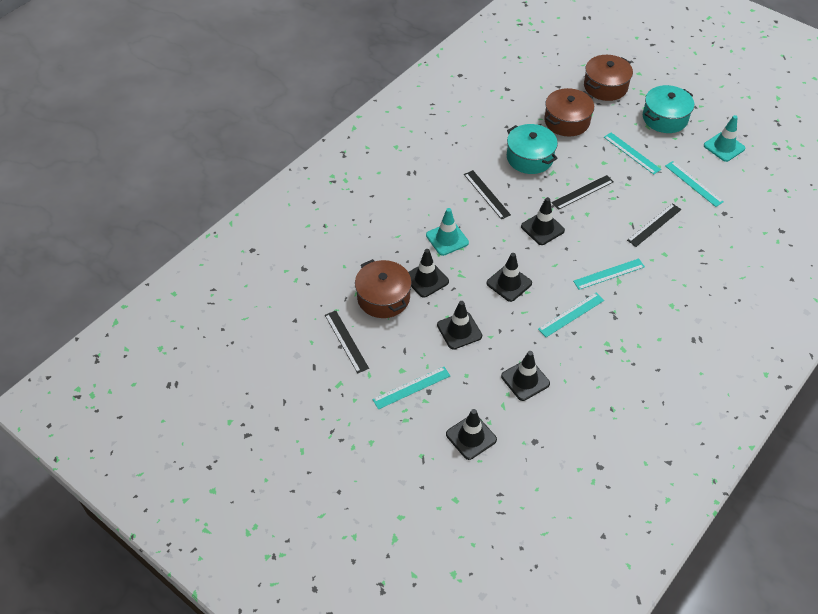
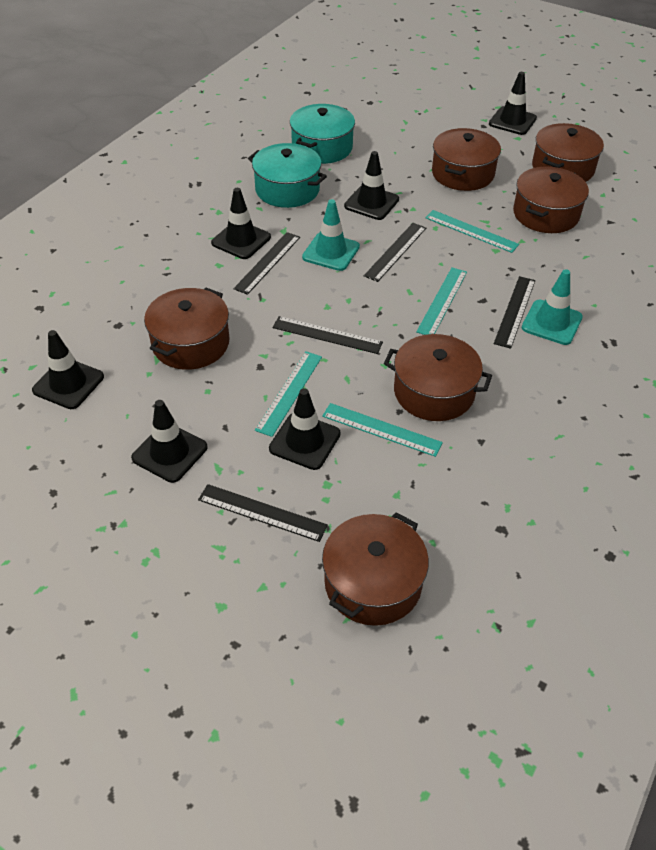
black ruler: [325,311,369,373] [464,170,511,219] [552,175,614,210] [627,203,681,247] = 4 -> [198,484,328,542] [233,232,300,295] [273,316,383,354] [364,223,426,282] [494,276,535,349] = 5
brown pot: [355,259,412,318] [544,88,594,137] [584,55,633,101] = 3 -> [144,288,229,370] [322,512,429,626] [384,334,492,421] [432,128,501,191] [513,167,589,233] [532,123,604,182] = 6
turquoise ruler: [372,367,450,410] [538,293,604,337] [573,258,645,290] [604,133,661,174] [665,161,724,207] = 5 -> [255,351,322,437] [322,403,443,457] [416,267,467,335] [425,210,519,253] = 4

